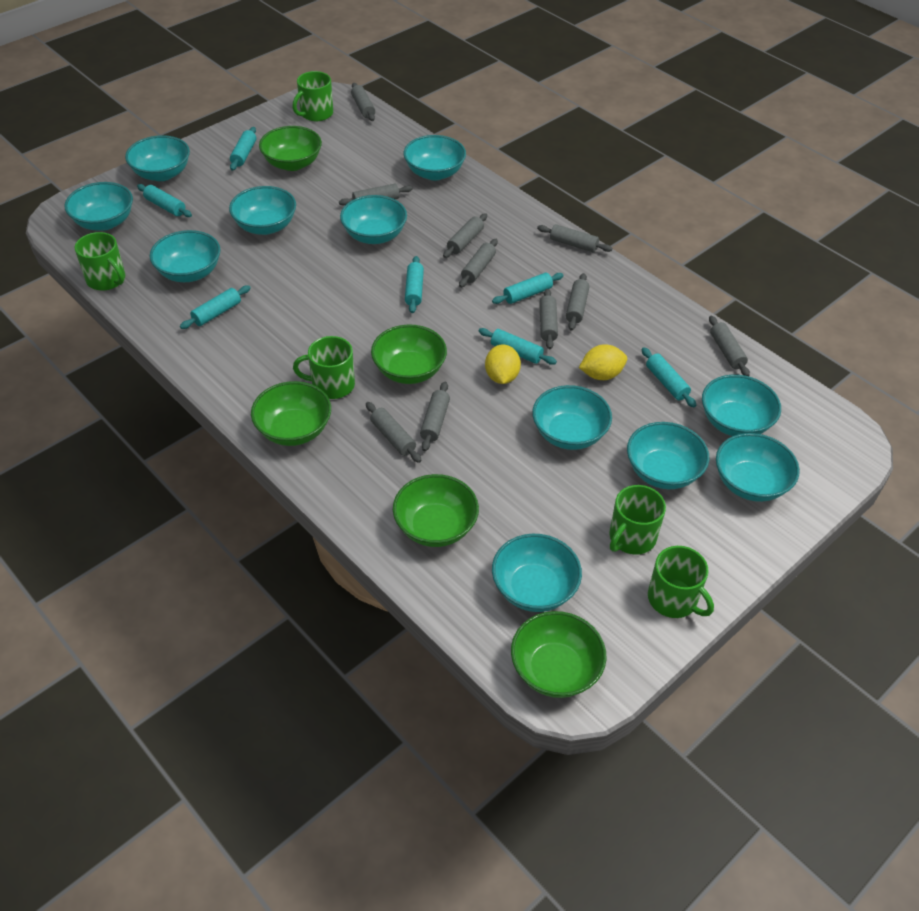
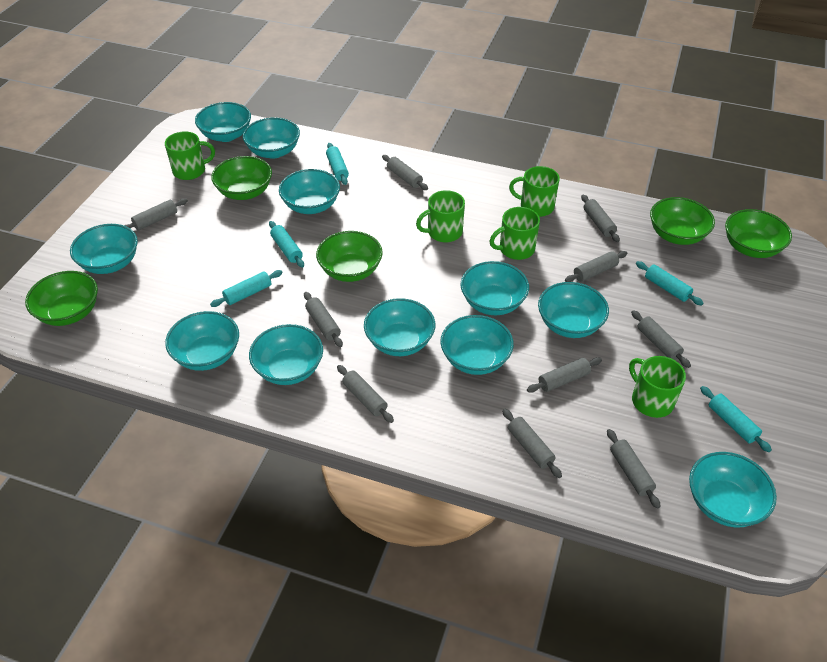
turquoise rolling pin: [137,184,192,217] [180,285,251,329] [230,127,256,171] [405,256,424,313] [479,328,557,365] [492,273,564,304] [641,347,696,408] = 7 -> [210,270,283,307] [269,221,304,268] [326,143,349,185] [636,261,703,305] [700,386,772,452] = 5
yellow lemon: [485,344,521,384] [579,344,627,380] = 2 -> none = 0

